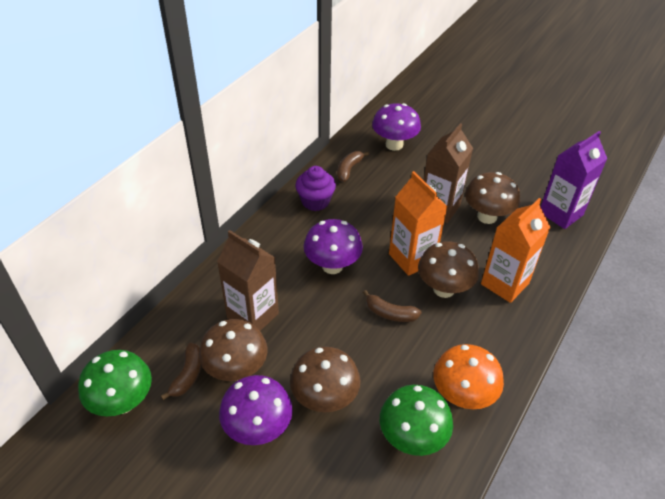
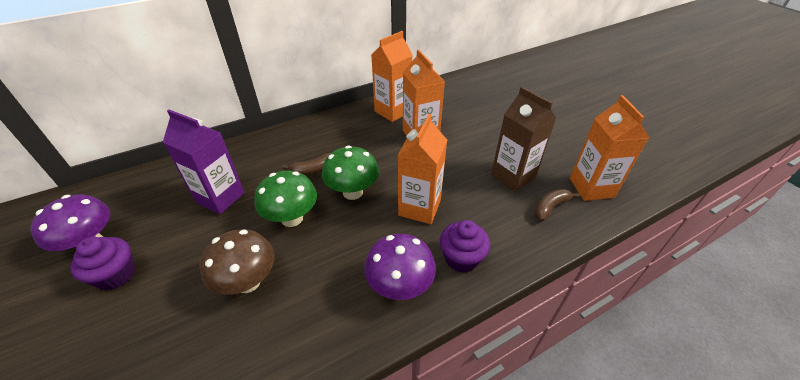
brown banana: [161,343,201,400] [337,151,369,182] [363,290,422,322] = 3 -> [283,153,331,175] [534,189,580,221] = 2
brown carton: [217,230,279,331] [424,123,473,223] = 2 -> [491,87,556,192] = 1
brown mushroom: [199,319,268,381] [290,347,360,412] [418,241,479,298] [465,172,520,224] = 4 -> [200,229,275,295] = 1
orange carton: [389,171,448,276] [481,198,550,303] = 2 -> [372,31,413,122] [398,114,447,224] [403,49,445,136] [570,95,650,201] = 4
orange mushroom: [433,344,504,409] = 1 -> none = 0
purple cupcake: [295,166,336,211] = 1 -> [70,236,135,290] [440,220,490,273] = 2
purple mushroom: [219,375,293,445] [304,219,363,274] [372,103,421,151] = 3 -> [30,194,110,251] [364,234,436,300] = 2

